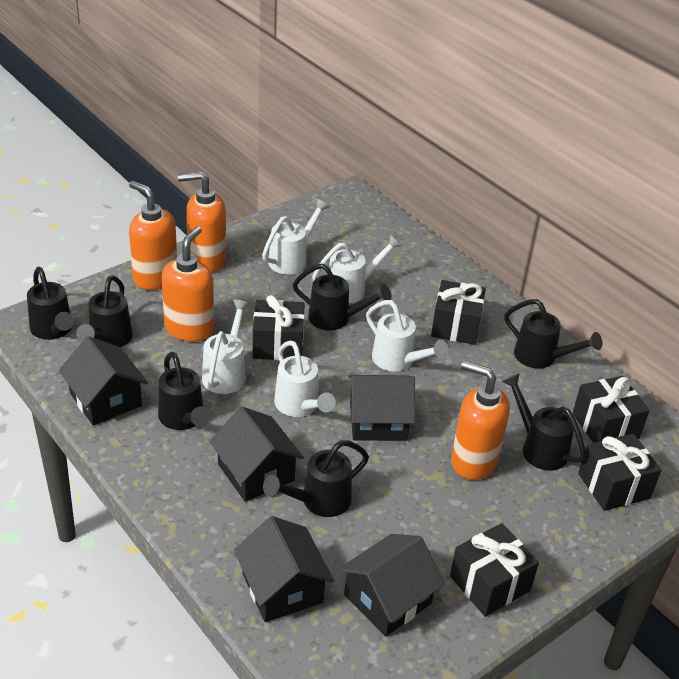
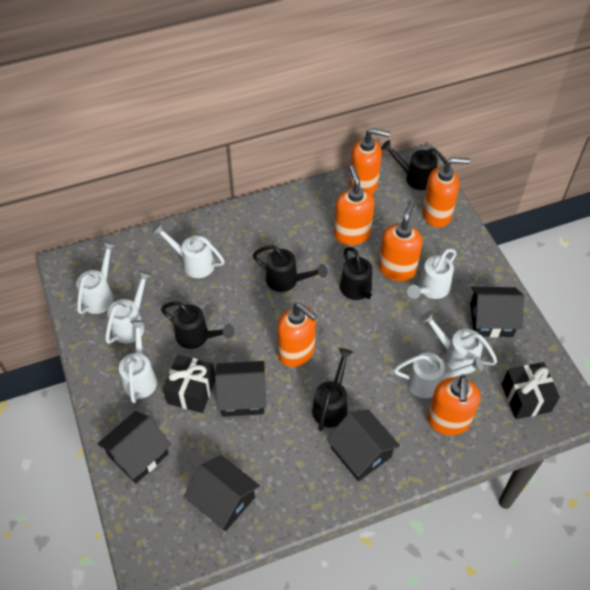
black gift: [253,295,305,360] [431,280,486,345] [450,523,539,617] [572,376,650,443] [578,433,661,511] = 5 -> [163,355,215,413] [501,362,560,419] = 2
black watering can: [27,267,74,340] [76,275,133,347] [158,352,211,430] [263,440,369,517] [293,263,391,330] [502,373,586,471] [504,299,603,369] = 7 -> [161,301,234,349] [253,245,327,292] [312,348,353,431] [340,247,384,307] [381,140,447,190] = 5
orange soap dispenser: [129,181,177,290] [162,226,214,342] [178,172,226,273] [451,361,510,480] = 4 -> [277,303,317,367] [334,165,375,245] [349,128,390,195] [378,201,423,281] [422,157,470,228] [427,376,481,435] = 6
white watering can: [202,299,250,394] [262,199,330,275] [274,340,336,417] [312,235,402,303] [366,300,449,371] = 5 -> [76,242,116,314] [105,270,152,344] [119,320,157,403] [152,223,225,278] [394,353,483,398] [407,248,457,299] [420,311,497,374] = 7

